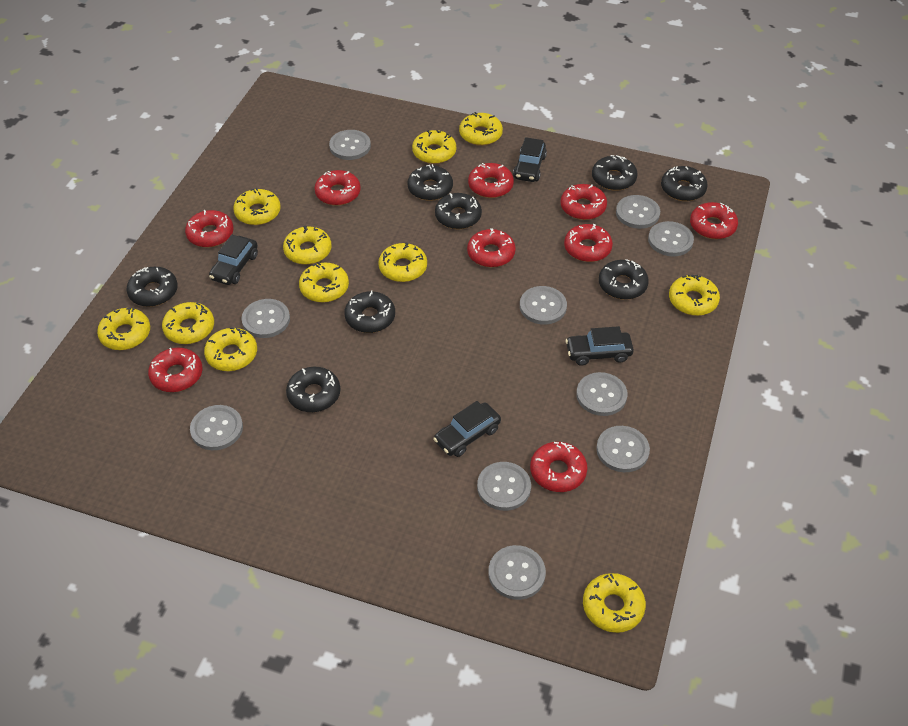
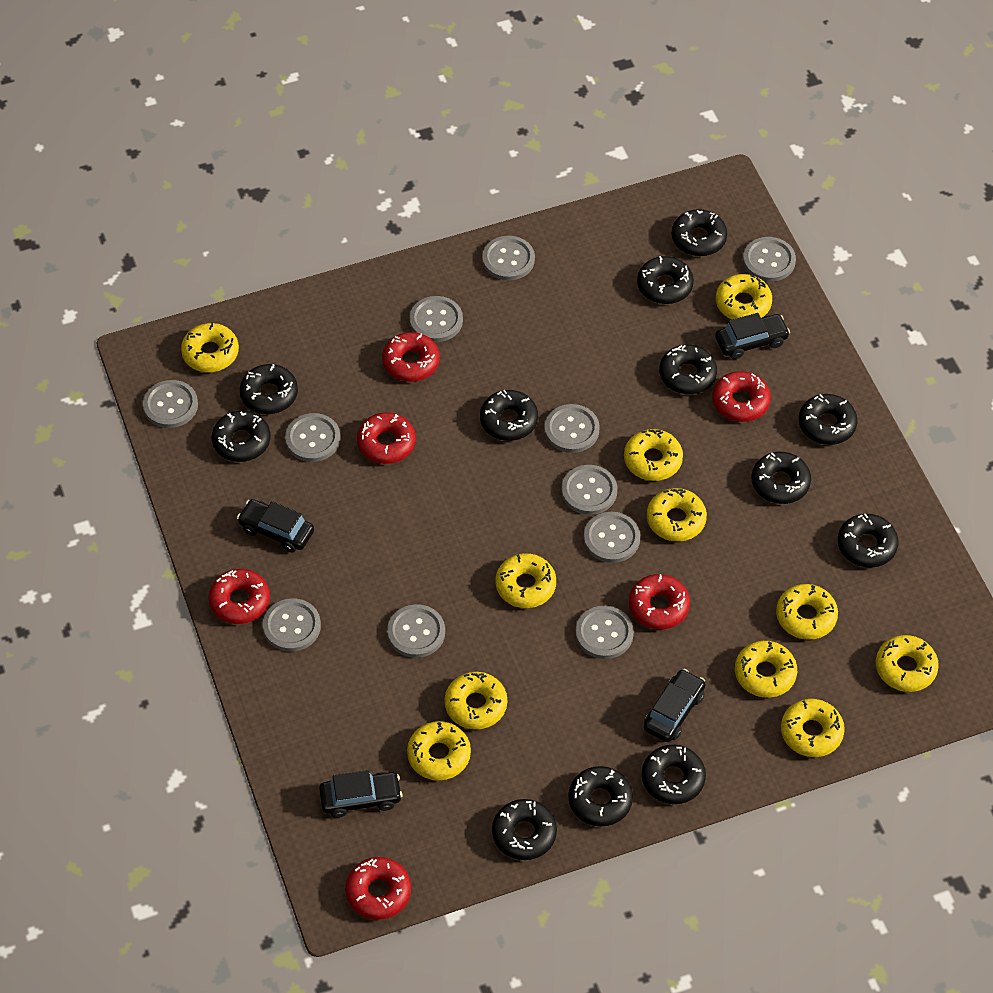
black donut: [127,267,178,307] [286,367,340,412] [344,291,395,333] [407,164,453,201] [435,193,482,229] [592,155,638,191] [599,259,649,300] [661,166,708,201] = 8 -> [212,410,271,462] [240,364,298,414] [480,390,538,441] [492,799,557,860] [568,766,633,826] [637,256,694,304] [642,745,706,804] [659,345,717,394] [672,209,727,256] [751,452,811,504] [799,394,857,445] [838,514,898,568] = 12
grey button: [190,405,243,450] [241,299,290,338] [329,130,371,160] [477,462,531,511] [488,545,546,600] [520,286,567,325] [576,372,627,416] [596,426,650,472] [616,195,660,229] [648,221,694,256] = 10 -> [143,380,198,428] [263,598,321,652] [285,413,341,462] [387,604,445,658] [409,296,463,342] [482,236,535,281] [545,404,600,453] [562,465,617,515] [576,606,634,659] [584,512,640,563] [743,237,796,282] = 11
red donut: [148,348,203,392] [185,210,234,247] [315,170,361,206] [467,228,516,267] [468,163,514,198] [530,442,587,492] [560,184,607,220] [564,224,613,262] [690,202,738,239] = 9 -> [208,569,270,624] [345,857,411,920] [357,412,416,464] [382,332,440,382] [629,574,690,629] [712,371,771,422] = 6

